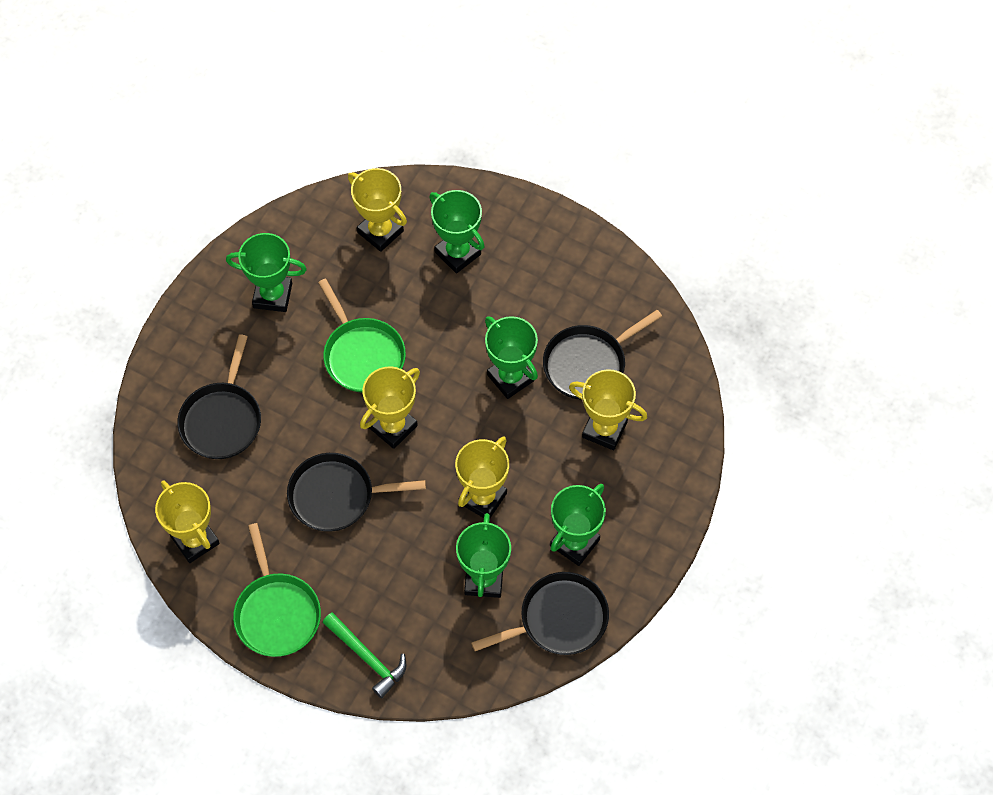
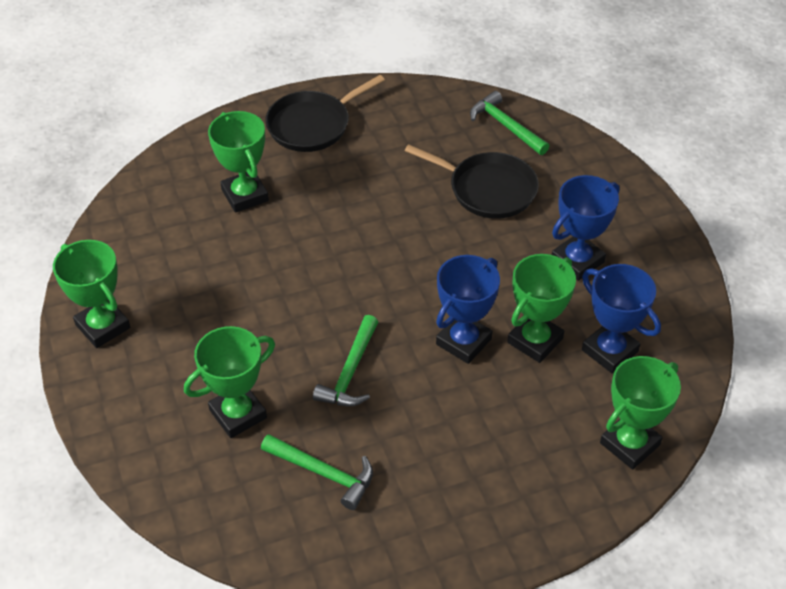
black pan: [177,334,261,459] [287,453,426,532] [471,572,609,655] [543,310,662,400] = 4 -> [265,75,385,152] [405,144,539,219] = 2
blue trophy: none = 0 -> [436,255,500,364] [552,175,619,281] [582,264,661,373] = 3
green hammer: [323,613,407,698] = 1 -> [261,434,373,510] [313,315,378,407] [470,91,549,155] = 3
green pan: [233,523,321,657] [318,279,406,393] = 2 -> none = 0
yellow trophy: [155,481,220,563] [348,168,407,252] [360,366,420,449] [455,437,509,518] [569,369,648,450] = 5 -> none = 0

